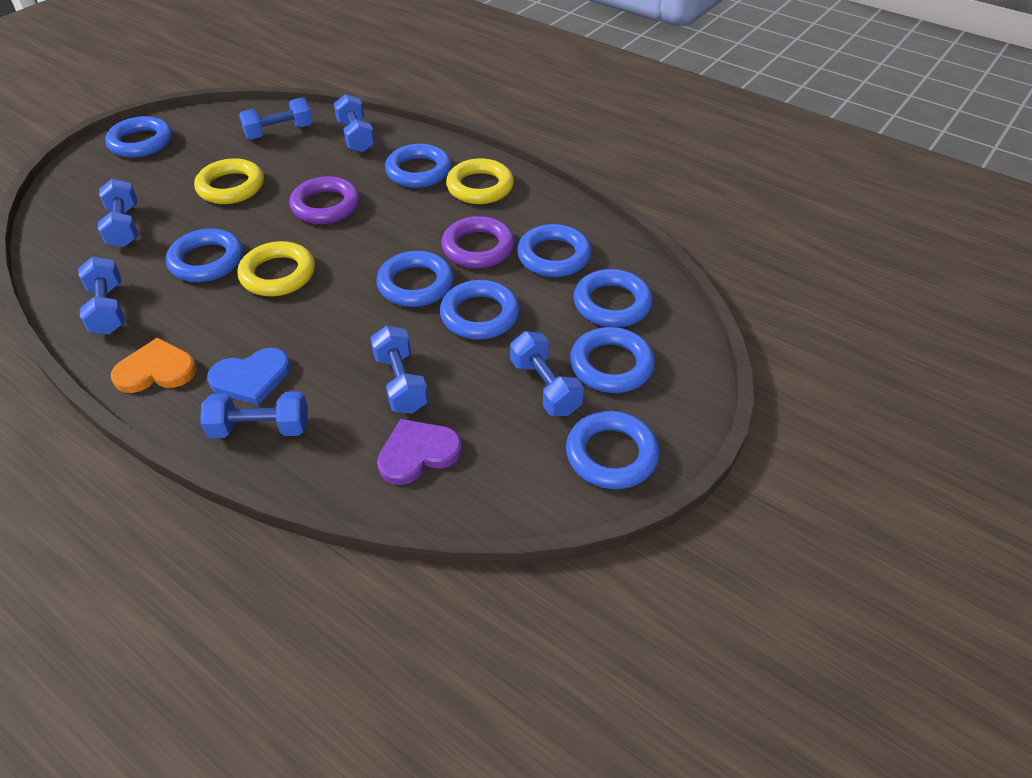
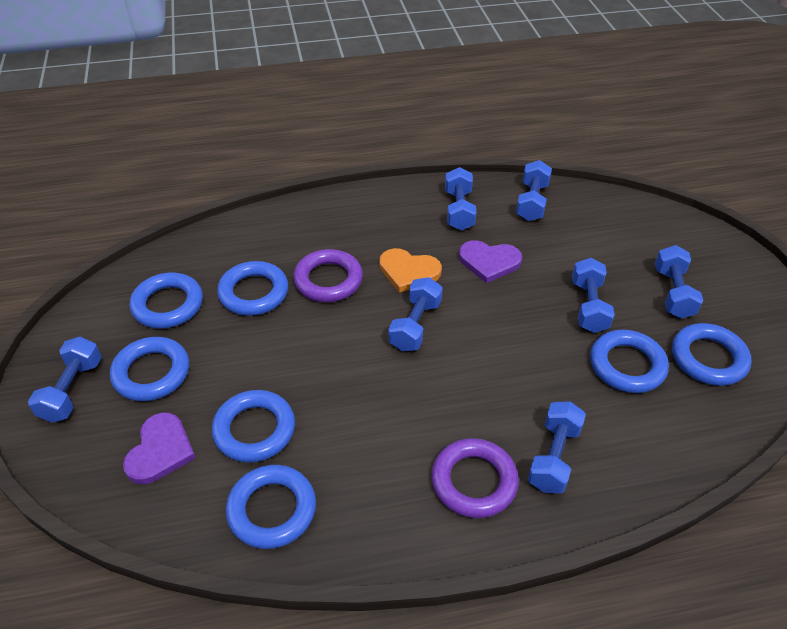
blue heart: [207,348,290,405] = 1 -> none = 0
blue ring: [105,116,172,158] [166,228,243,282] [376,251,454,307] [385,144,451,188] [440,280,520,340] [517,224,591,277] [566,411,660,489] [570,327,655,393] [573,269,653,327] = 9 -> [110,337,189,401] [130,273,203,329] [212,390,295,463] [217,261,288,316] [226,465,316,549] [590,330,669,393] [672,323,751,386] = 7
purple heart: [377,419,462,485] = 1 -> [123,412,196,484] [459,240,522,283] = 2
yellow ring: [194,158,264,204] [237,241,315,296] [446,158,514,204] = 3 -> none = 0

